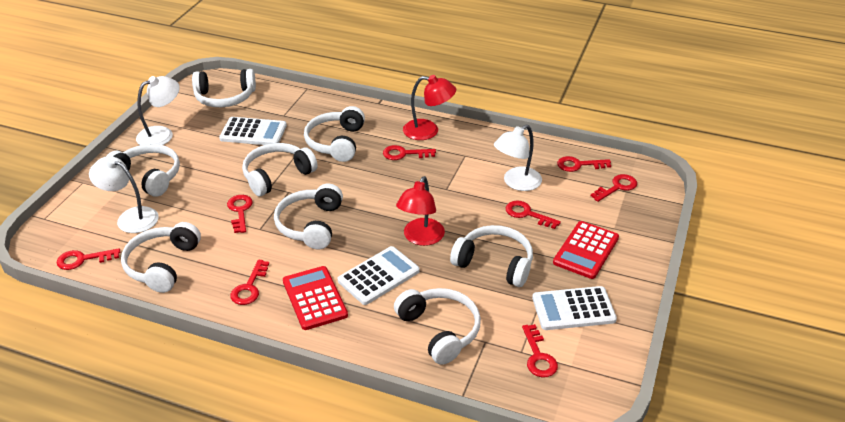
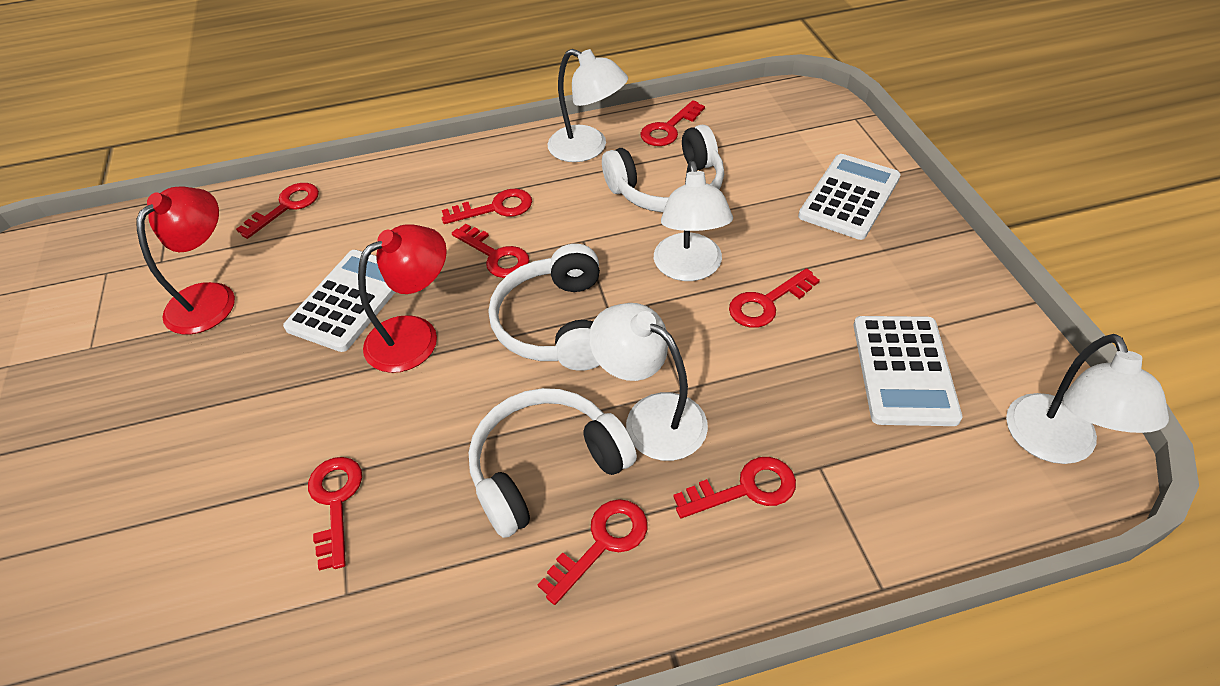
red calculator: [283,266,348,330] [553,221,619,279] = 2 -> none = 0
white headphones: [106,144,180,197] [121,222,201,293] [192,69,256,107] [242,143,318,196] [274,183,343,249] [304,106,365,162] [394,288,481,365] [450,225,533,287] = 8 -> [469,388,637,538] [489,244,600,371] [602,125,724,212] = 3
white lamp: [89,156,159,233] [136,76,180,145] [494,125,542,191] = 3 -> [548,49,628,162] [589,303,708,461] [654,161,733,281] [1006,334,1169,464] = 4

